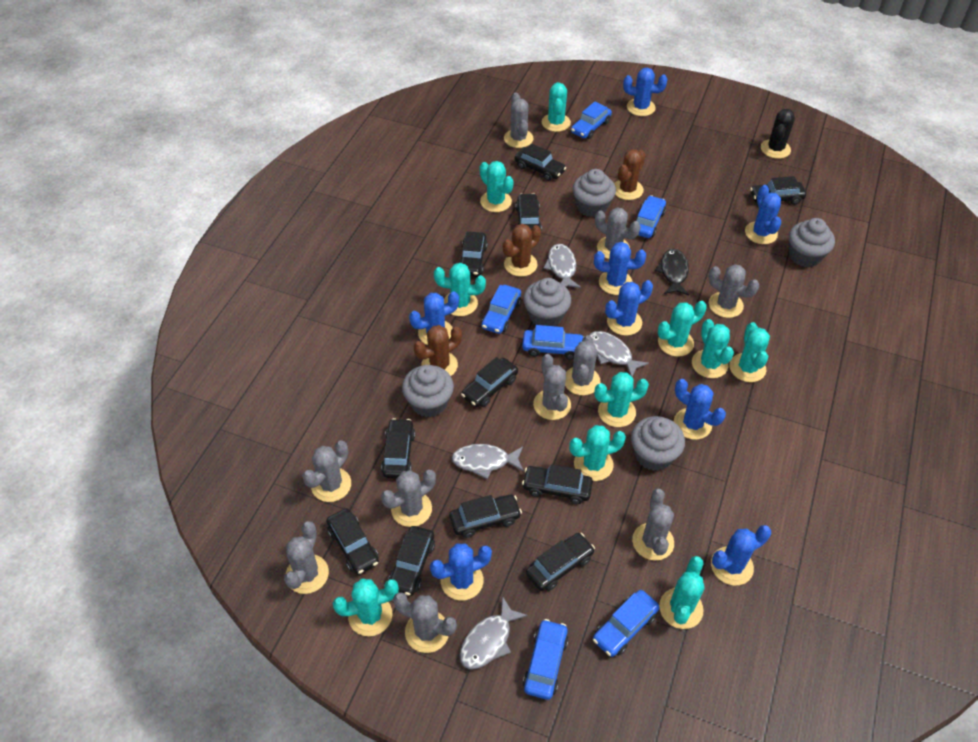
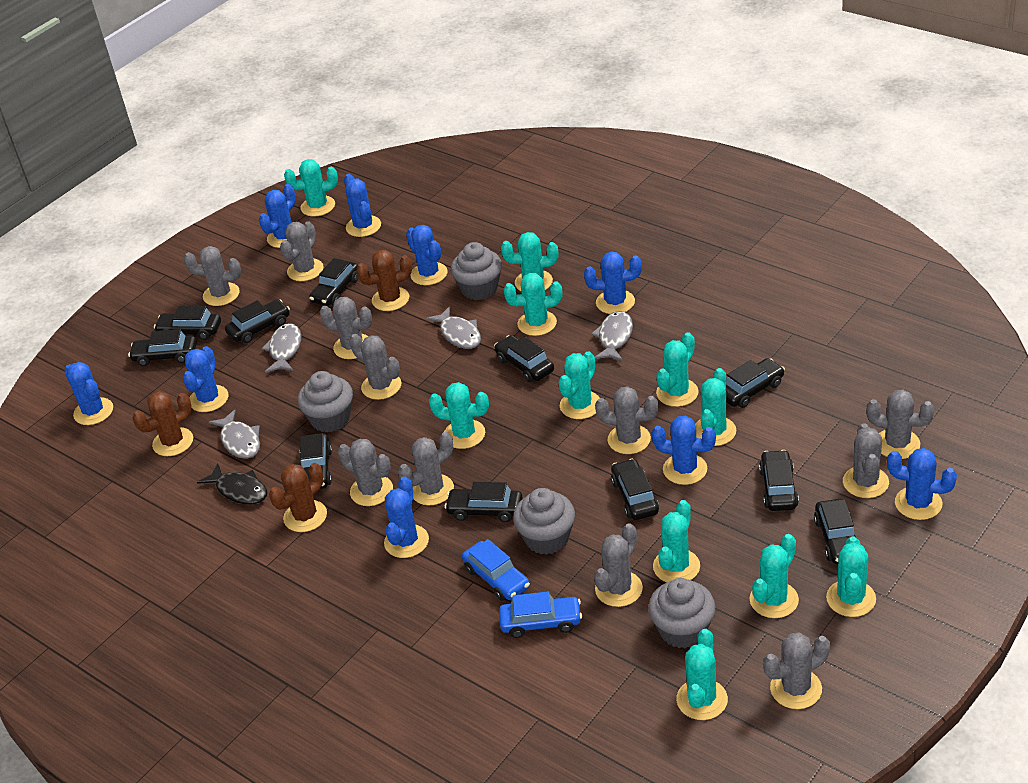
black cactus: [761,109,795,159] = 1 -> none = 0
blue cactus: [409,292,459,345] [430,543,492,600] [594,242,646,295] [605,280,653,336] [623,68,668,116] [674,379,726,440] [711,525,771,586] [745,185,781,244] = 8 -> [65,362,113,425] [183,346,229,412] [259,184,296,248] [344,174,381,237] [384,477,429,558] [406,225,448,285] [584,251,642,314] [651,416,716,485] [887,448,957,520] = 9
blue car: [482,285,521,334] [522,325,584,360] [523,619,568,700] [571,101,612,139] [593,590,659,657] [636,195,666,238] = 6 -> [462,539,530,601] [499,591,582,638] = 2
grey cactus: [284,521,329,594] [302,441,351,502] [381,470,436,527] [393,592,457,653] [504,92,534,148] [533,354,571,420] [565,335,600,395] [595,207,640,259] [632,489,674,561] [708,264,759,318] = 10 -> [184,246,241,306] [280,221,324,281] [320,297,372,359] [338,439,393,506] [349,334,401,400] [398,432,454,506] [594,523,643,607] [595,386,658,454] [763,633,830,709] [843,424,889,498] [866,390,934,459] = 11
grey cupcake: [402,365,454,417] [523,278,571,326] [573,169,616,217] [631,416,685,471] [789,218,835,267] = 5 -> [297,371,353,433] [451,242,502,300] [513,488,575,555] [648,578,715,648] = 4
turquoise cactus: [333,578,399,636] [434,263,486,316] [480,161,514,212] [541,82,571,132] [569,425,626,481] [594,372,649,427] [658,301,707,357] [659,556,704,629] [692,319,734,378] [729,322,770,382] = 10 -> [284,159,338,217] [429,382,489,449] [501,232,558,291] [503,273,563,336] [558,351,600,419] [653,500,700,582] [656,332,699,407] [676,629,728,720] [695,368,736,446] [750,534,799,618] [826,537,876,617] = 11

